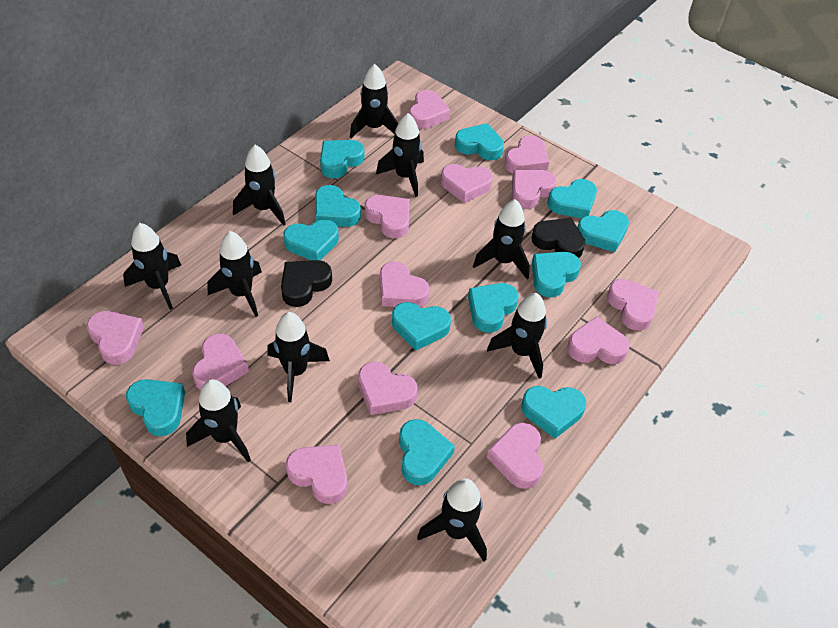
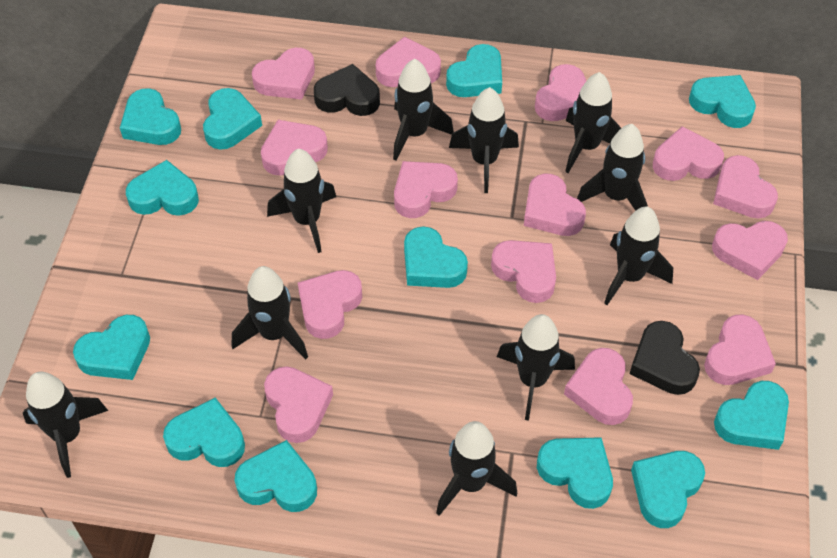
pink heart: [86,311,144,365] [192,334,249,390] [286,445,347,504] [358,362,418,415] [365,195,409,238] [380,261,430,307] [409,90,450,129] [441,164,493,203] [487,423,543,489] [505,135,549,173] [512,170,556,209] [567,316,630,364] [607,279,659,331] = 13 -> [252,48,315,100] [261,120,328,176] [264,366,333,443] [298,270,362,339] [376,37,441,87] [394,161,458,218] [491,240,556,303] [524,174,586,236] [535,64,586,121] [564,348,633,425] [653,126,724,181] [704,315,776,385] [712,221,788,280] [713,155,778,219] = 14

